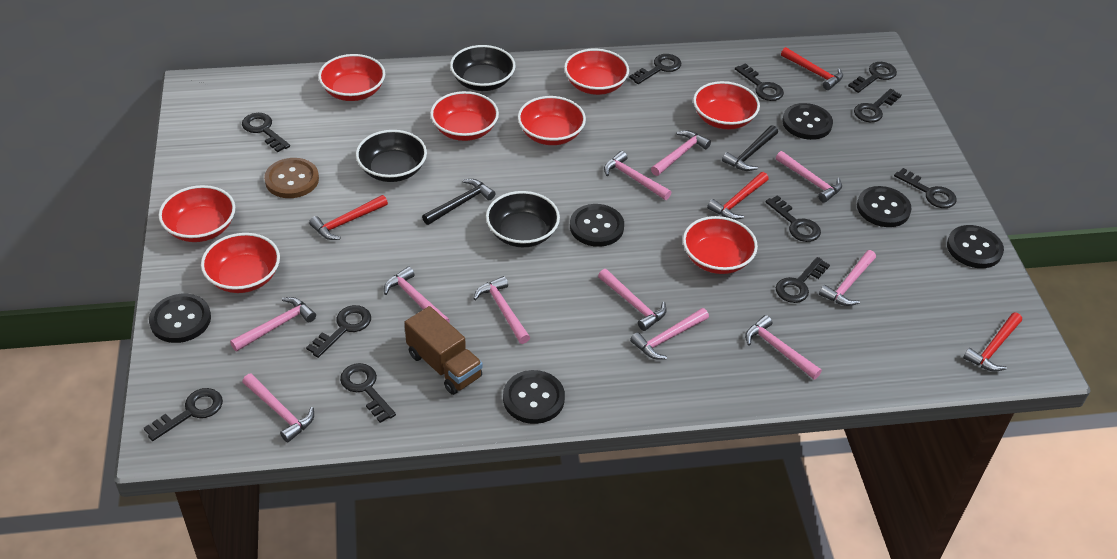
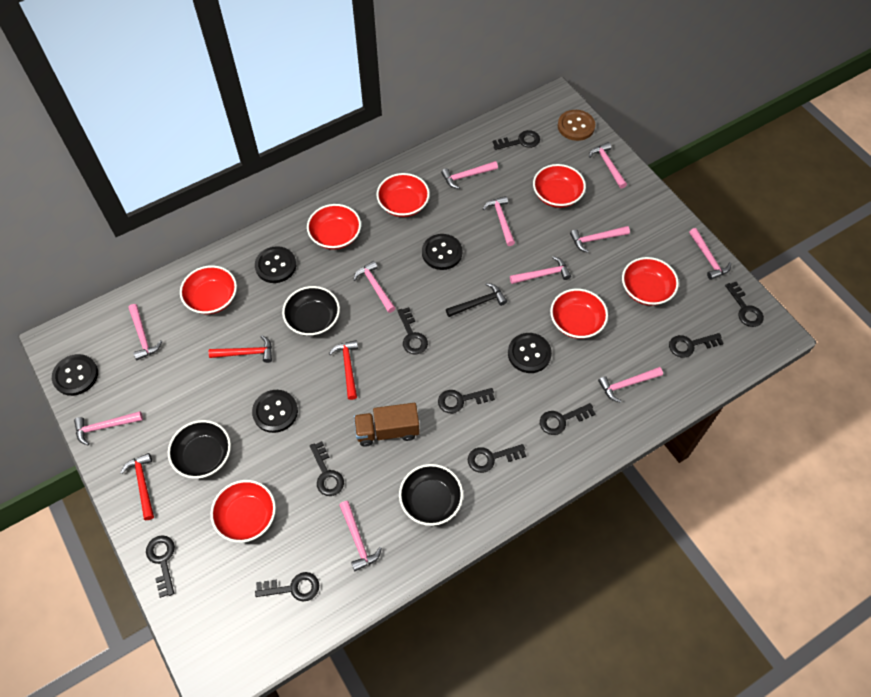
black button: [149,294,211,343] [503,370,565,424] [570,204,624,247] [782,103,833,140] [857,186,912,227] [947,225,1004,268] = 6 -> [52,354,98,396] [252,390,298,433] [255,246,296,283] [422,234,462,270] [508,333,552,373] = 5
black hammer: [422,179,495,225] [722,125,778,171] = 2 -> [446,283,507,317] = 1
black key: [144,388,223,441] [242,113,290,152] [306,305,371,358] [340,363,396,423] [629,54,681,84] [735,63,784,101] [766,195,821,242] [776,257,830,303] [848,62,897,93] [854,89,901,122] [894,168,957,208] = 11 -> [146,535,175,598] [255,572,319,602] [310,441,344,496] [397,307,428,355] [438,388,495,413] [468,444,526,473] [493,130,540,150] [540,403,596,435] [669,333,724,358] [725,282,764,327] = 10
red bowl: [159,185,235,242] [201,233,280,293] [318,54,385,101] [430,91,499,141] [518,96,586,145] [564,48,629,95] [683,216,758,274] [693,81,760,129] = 8 -> [180,265,237,314] [210,480,276,543] [307,204,361,250] [376,173,430,217] [533,164,586,208] [550,289,608,339] [622,257,679,306] = 7
red hammer: [309,195,388,240] [707,172,769,220] [781,47,843,90] [963,312,1022,372] = 4 -> [120,453,154,520] [208,335,272,363] [329,340,358,400] = 3

